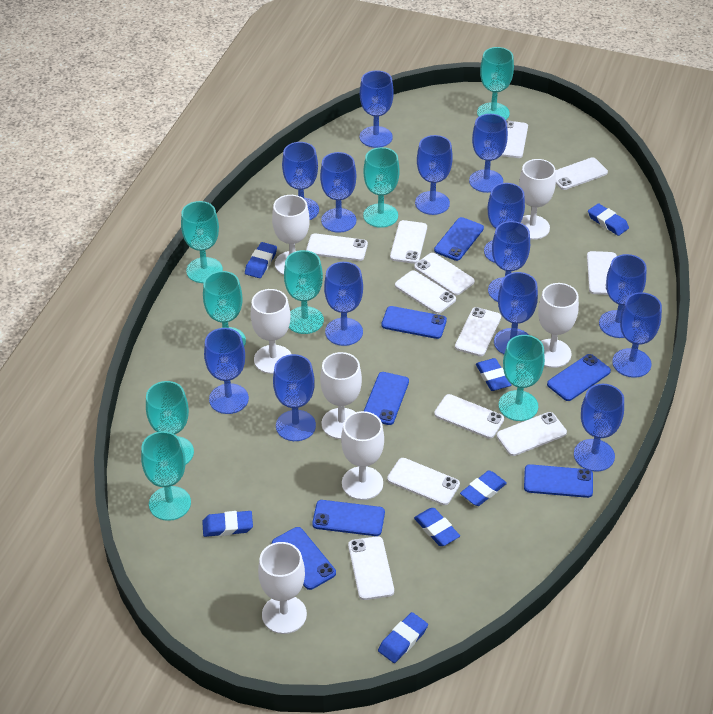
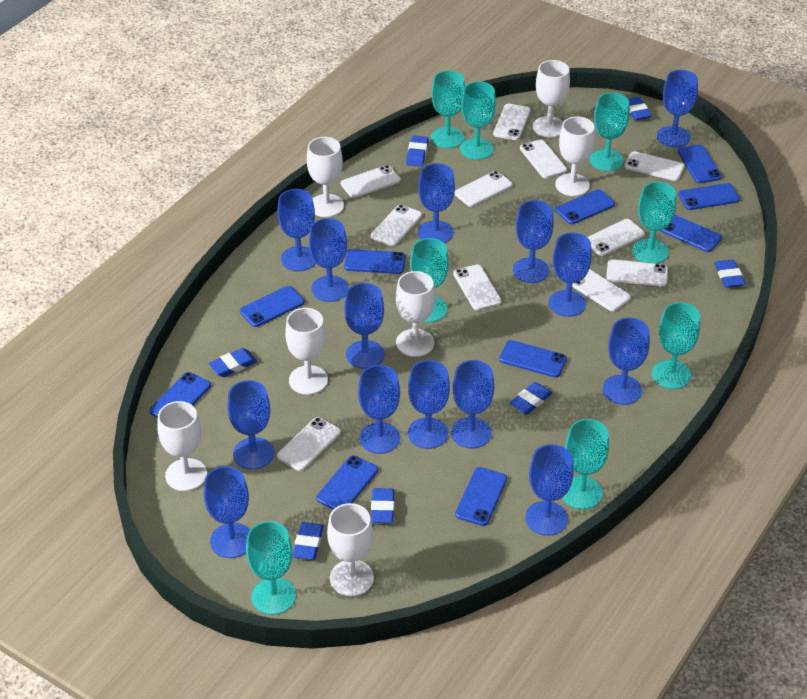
blue phone: [272,527,336,590] [312,500,385,536] [364,372,409,425] [381,306,447,339] [434,217,484,261] [524,464,593,498] [547,354,611,401] = 7 -> [149,372,211,418] [240,286,304,327] [316,455,378,510] [344,249,406,274] [455,467,507,526] [499,340,567,378] [555,189,615,224] [660,215,722,252] [678,145,722,183] [678,183,740,210] = 10
white phone: [306,233,368,261] [348,536,394,600] [387,458,460,505] [390,220,427,264] [395,270,456,314] [414,253,475,295] [434,394,504,439] [455,307,501,356] [497,412,567,456] [501,120,528,158] [556,157,608,190] [587,251,617,295] = 12 -> [277,417,341,471] [341,165,400,198] [371,204,422,247] [453,265,502,310] [454,171,513,207] [493,104,530,140] [520,140,567,178] [572,269,631,312] [587,219,645,256] [606,259,668,286] [625,151,684,181] = 11

